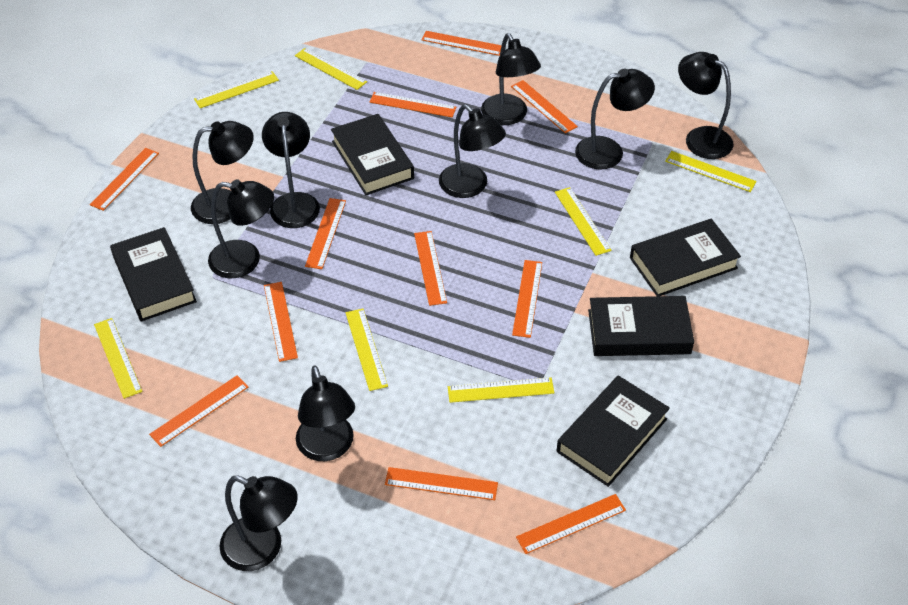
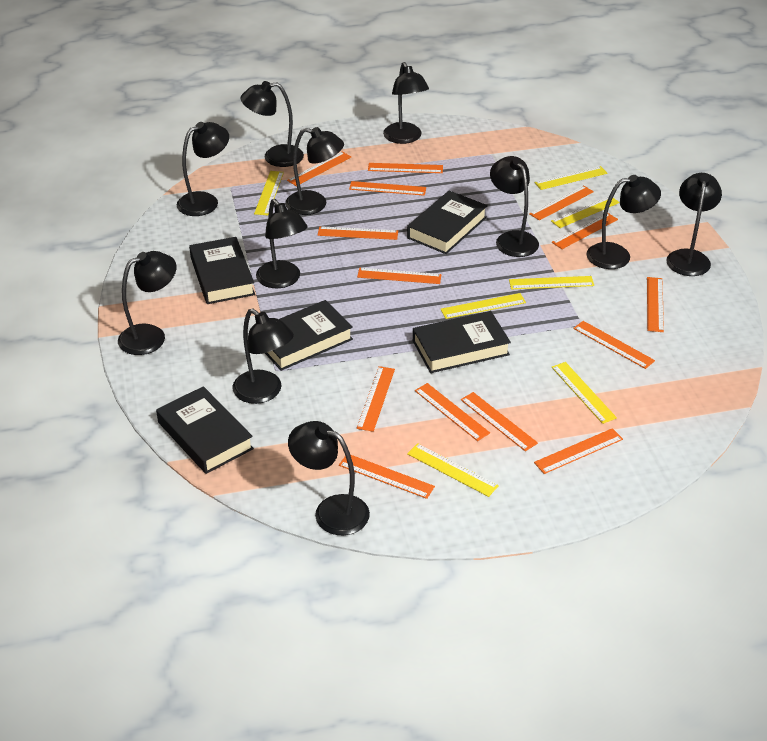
black lamp: [191,121,254,224] [208,179,274,278] [219,476,298,571] [262,112,320,228] [296,365,355,461] [439,104,506,198] [481,33,541,125] [575,69,655,170] [678,52,734,159] = 9 -> [118,251,176,355] [177,122,229,216] [232,308,294,404] [241,81,304,167] [256,199,308,288] [285,127,344,215] [288,421,370,535] [383,62,429,144] [490,156,539,257] [587,175,661,269] [666,173,722,276] = 11
orange ruler: [90,148,159,211] [149,375,248,447] [264,282,298,362] [305,198,346,269] [370,92,457,117] [385,467,498,500] [414,231,447,306] [422,31,502,56] [511,80,578,133] [512,260,542,338] [516,494,626,554] = 11 -> [287,152,351,186] [318,226,398,240] [339,455,435,499] [349,181,426,196] [357,268,442,284] [357,366,395,432] [368,163,443,173] [415,383,490,441] [461,392,538,451] [529,185,594,220] [534,428,623,474] [552,213,618,249] [573,321,655,369] [647,277,664,332] = 14

